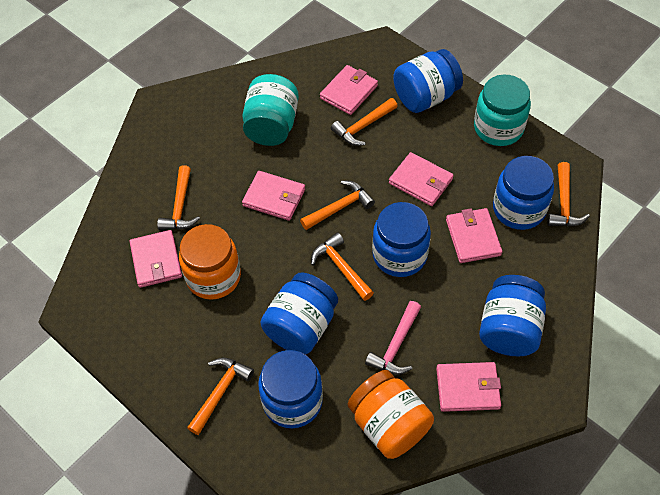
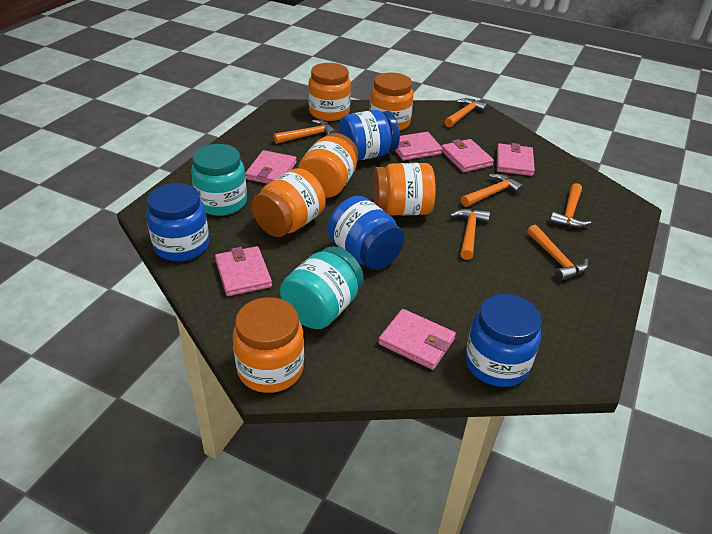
blue jar: [258,350,323,428] [260,272,338,354] [372,202,431,277] [393,49,463,113] [479,275,546,356] [493,156,554,230] = 6 -> [146,183,209,262] [328,196,404,270] [339,110,400,160] [465,294,542,387] = 4
orange jar: [179,224,241,300] [348,370,434,459] = 2 -> [232,297,304,393] [252,168,326,237] [298,133,358,198] [308,63,351,121] [369,73,414,131] [373,163,436,216] = 6
pink hammer: [365,301,421,375] = 1 -> none = 0

